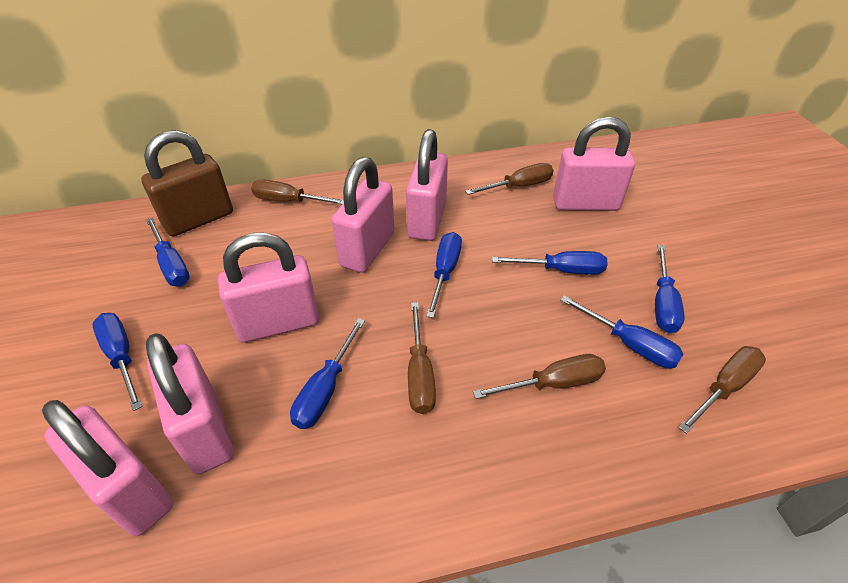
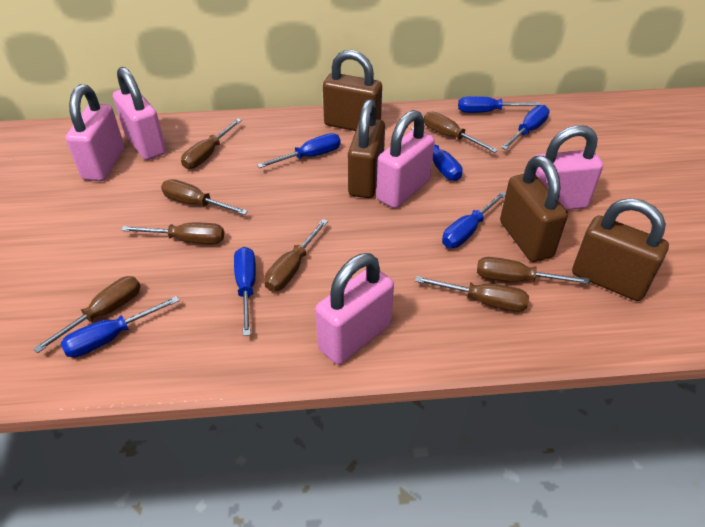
brown padlock: [141,130,233,236] = 1 -> [323,50,382,131] [348,99,385,198] [500,156,568,262] [572,198,669,301] = 4
brown screwdriver: [251,179,344,204] [408,302,436,414] [465,163,554,195] [473,354,606,399] [678,346,766,434] = 5 -> [33,276,141,353] [121,223,224,244] [161,179,248,215] [181,118,242,169] [264,219,328,291] [415,276,529,312] [424,112,498,153] [477,257,590,284] = 8
pink padlock: [42,400,173,536] [146,333,234,474] [218,232,319,343] [332,157,394,273] [406,129,448,241] [553,117,635,211] = 6 -> [66,84,124,181] [113,67,166,160] [315,253,394,365] [376,110,435,208] [533,125,603,210] = 5

